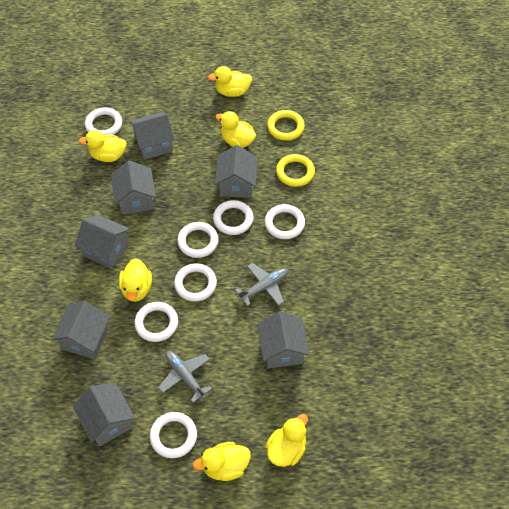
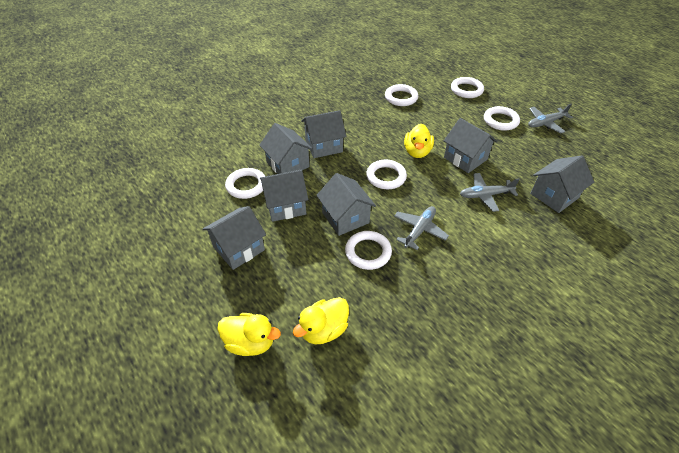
grey plane: [158,351,212,403] [235,263,288,306] = 2 -> [394,206,449,250] [460,173,520,212] [528,104,573,134] = 3
white ring: [85,107,122,136] [134,302,178,342] [150,412,197,458] [174,263,217,302] [177,222,219,258] [213,200,253,235] [265,204,305,239] = 7 -> [225,168,265,199] [345,231,392,270] [366,160,407,189] [385,84,418,106] [451,77,484,98] [484,106,520,131] = 6
yellow duck: [79,130,127,162] [119,258,152,302] [193,442,251,481] [208,66,252,97] [216,111,256,148] [266,414,308,467] = 6 -> [217,313,281,356] [293,297,349,344] [404,124,434,158] = 3
yellow ring: [267,110,305,141] [276,154,315,187] = 2 -> none = 0

